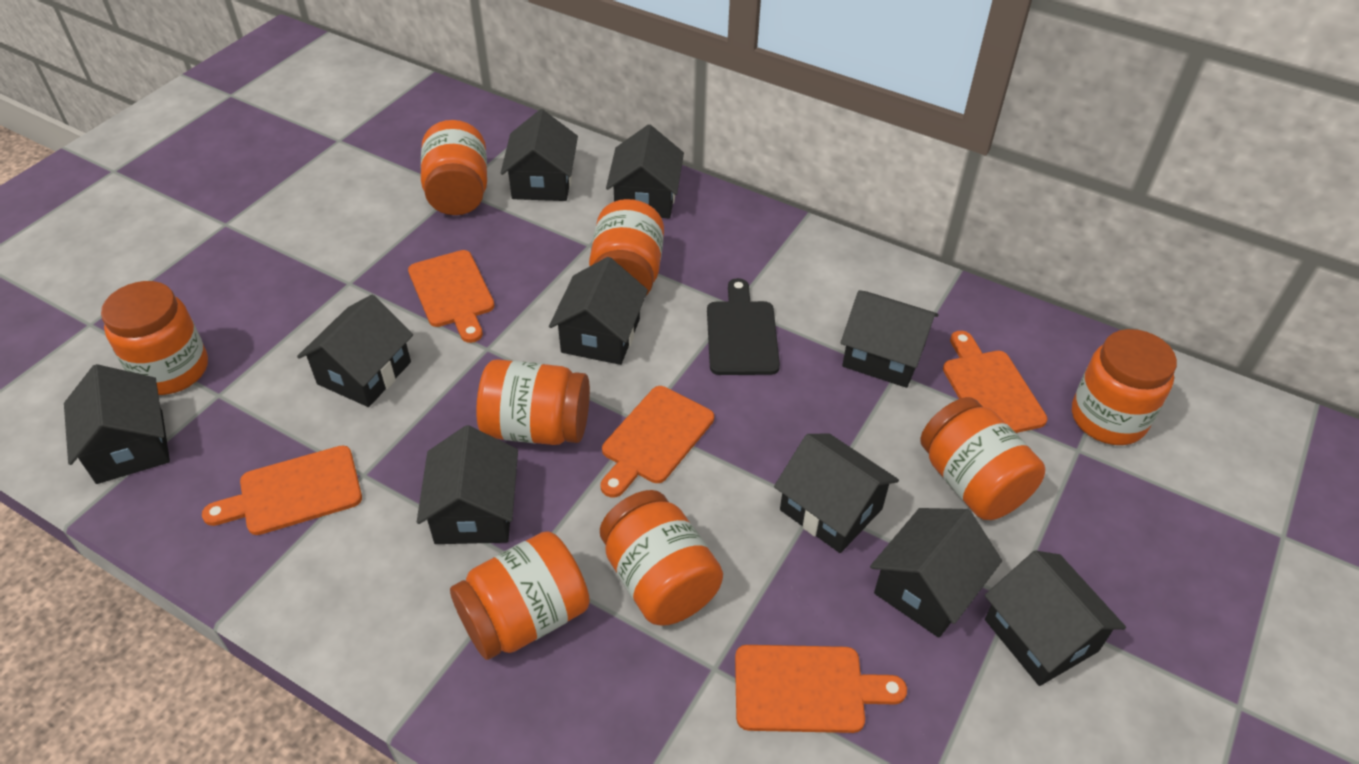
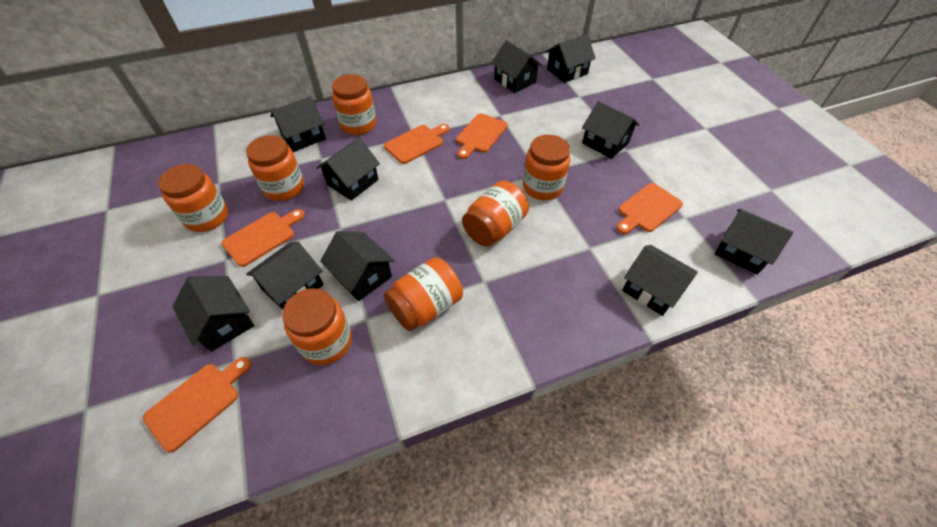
black cutting board: [707,278,780,375] = 1 -> none = 0
orange jar: [101,281,208,395] [421,120,487,215] [450,531,590,660] [476,359,590,445] [589,199,664,296] [600,490,723,626] [920,397,1045,520] [1072,329,1177,445] = 8 -> [158,164,228,232] [246,135,304,201] [282,288,352,365] [332,74,376,135] [384,257,463,331] [462,181,529,247] [523,135,570,200] = 7

